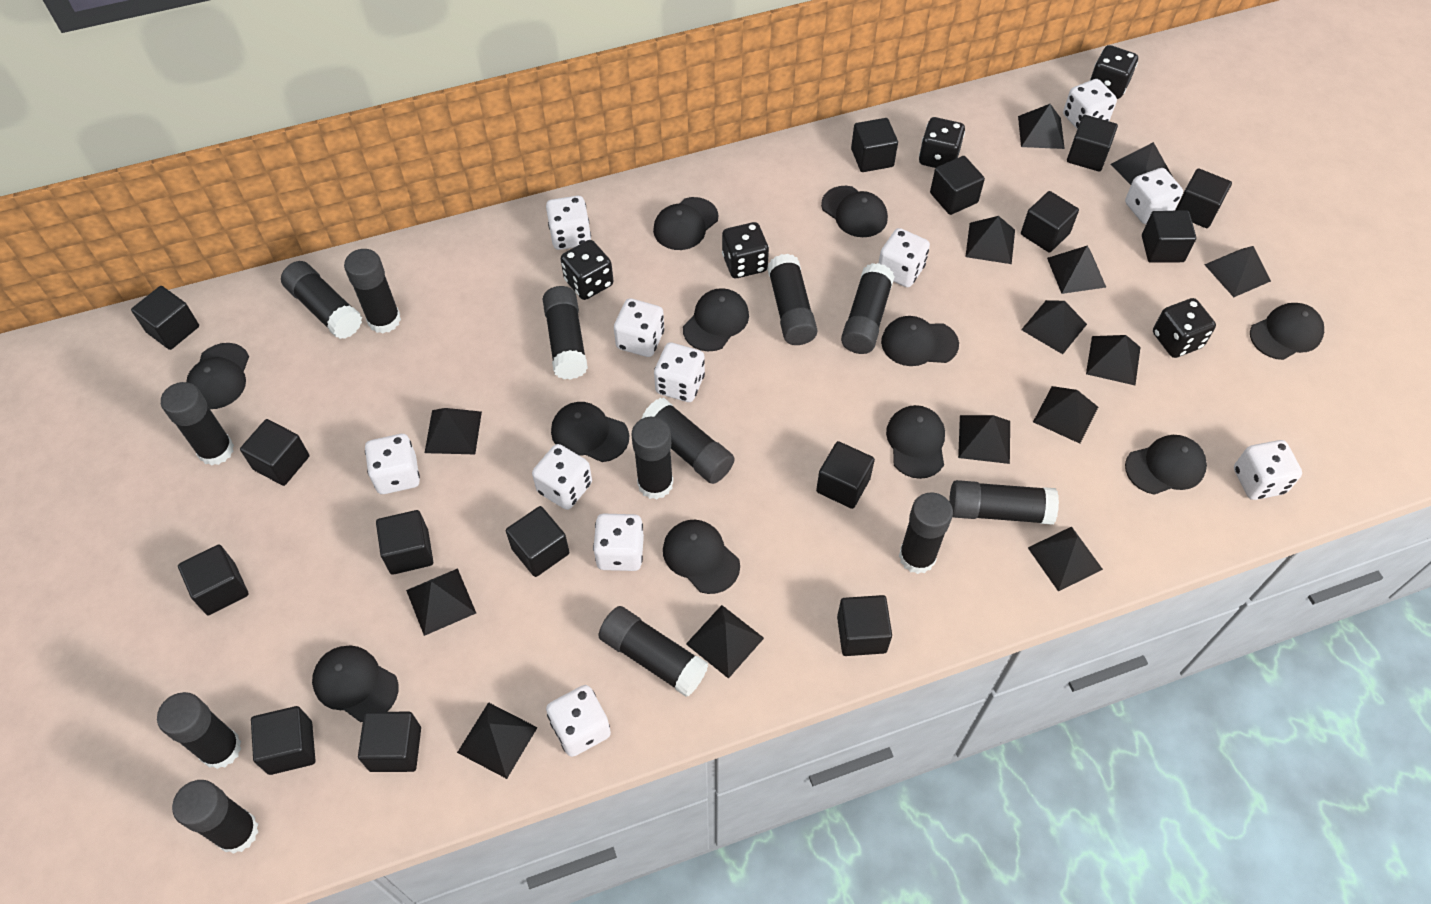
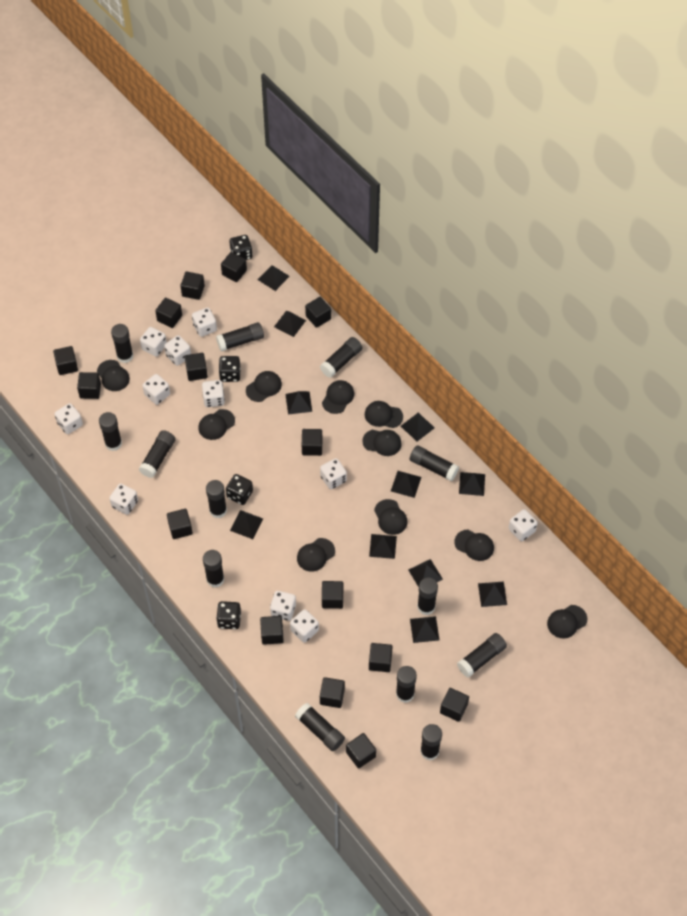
black cap: [186,343,249,409] [312,646,399,722] [551,402,629,462] [653,197,718,250] [663,520,740,594] [683,288,749,351] [821,186,888,237] [881,316,959,366] [886,405,945,479] [1125,435,1207,495] [1250,303,1324,360] = 11 -> [97,360,130,391] [199,409,235,440] [246,371,282,402] [297,538,335,572] [322,380,354,414] [362,430,402,456] [365,401,403,428] [374,499,408,535] [454,530,494,561] [547,605,587,639] = 10
black dice: [561,240,614,300] [722,222,769,278] [919,117,965,168] [1089,45,1138,99] [1153,298,1216,358] = 5 -> [216,601,241,629] [219,356,240,382] [226,474,253,505] [229,235,253,260] = 4
black pyramid: [406,568,476,636] [425,408,482,454] [457,702,538,779] [686,605,764,679] [958,415,1010,464] [965,216,1015,264] [1018,104,1065,149] [1021,300,1087,354] [1028,527,1103,591] [1033,386,1098,444] [1047,246,1106,294] [1086,335,1141,385] [1110,142,1173,185] [1204,246,1271,297] = 14 -> [230,510,263,539] [258,265,290,291] [274,310,306,337] [285,391,312,414] [369,534,397,559] [391,471,421,498] [401,413,434,442] [408,559,443,587] [410,616,439,643] [459,472,485,496] [478,582,507,607] = 11

